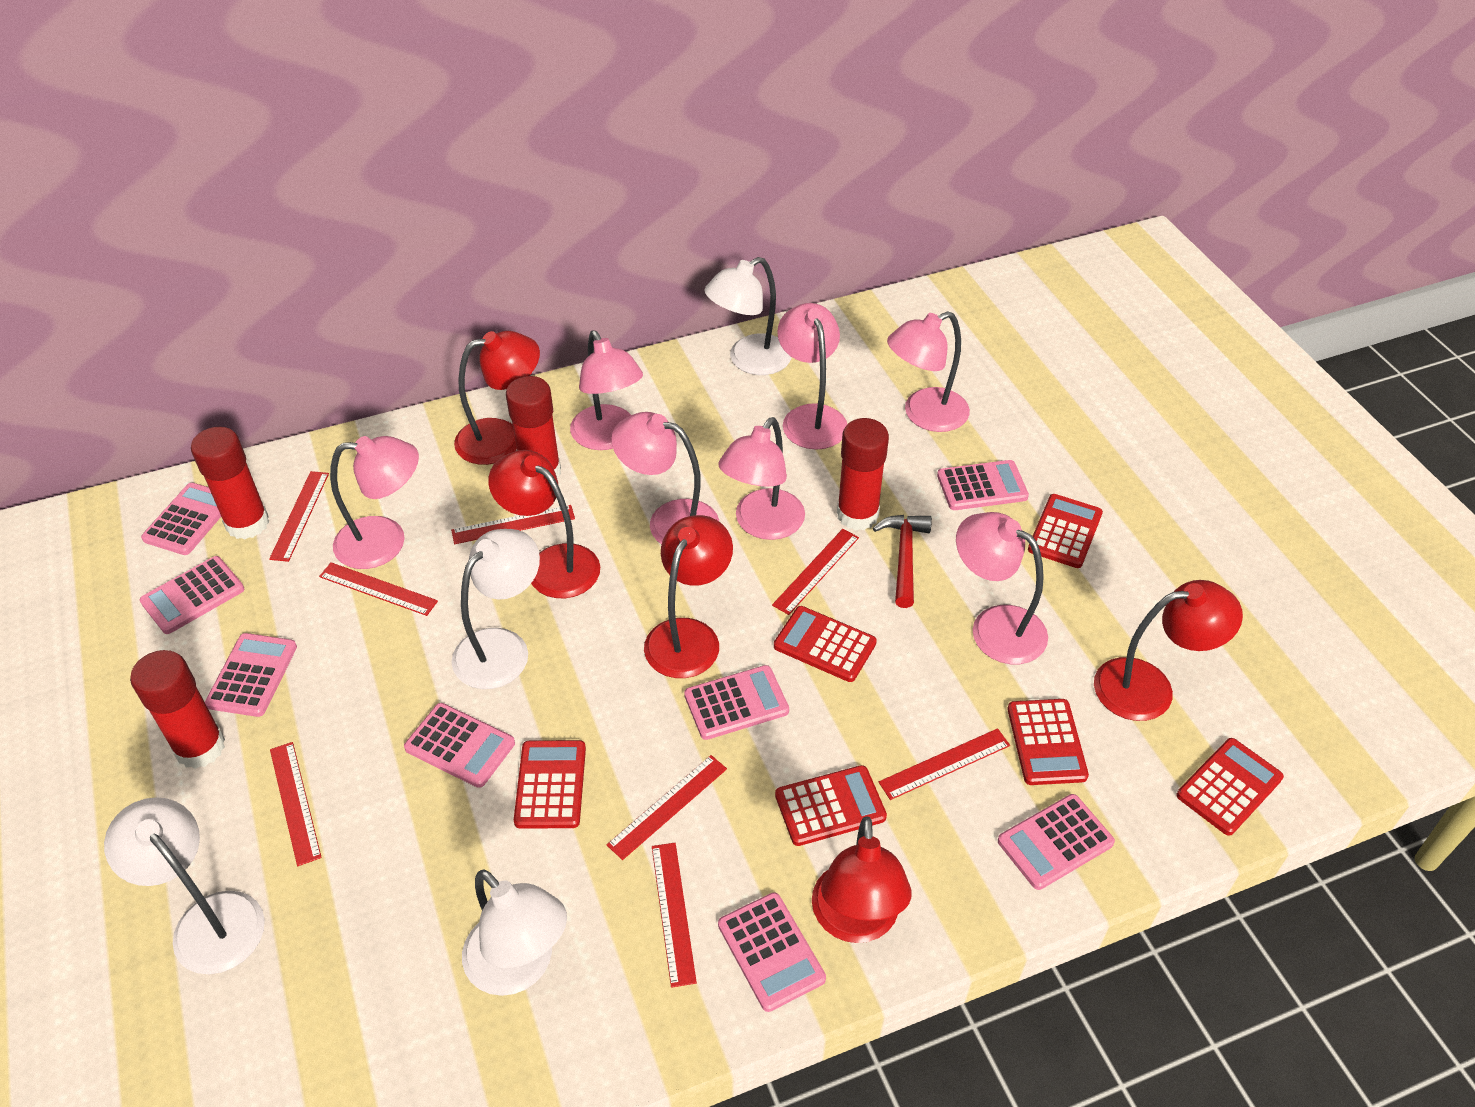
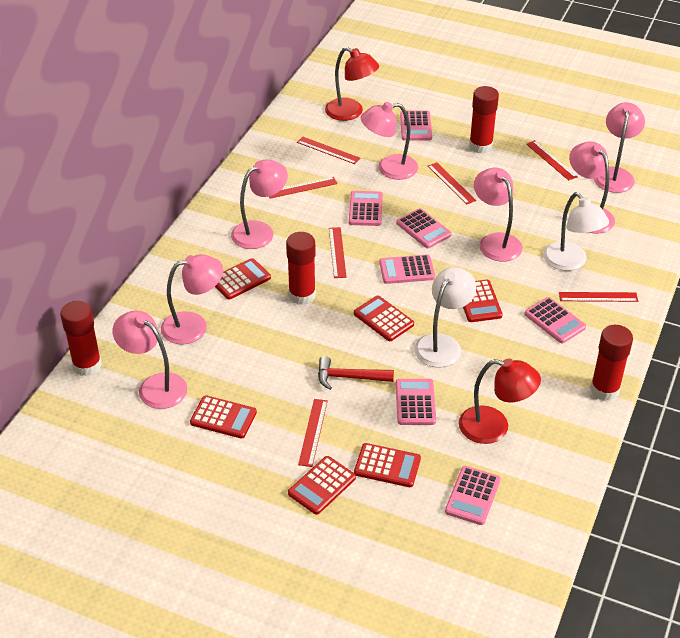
pink calculator: [140,556,244,634] [141,483,221,555] [205,633,297,717] [404,703,515,788] [684,665,789,740] [718,892,826,1012] [937,460,1029,510] [998,794,1115,890] = 8 -> [349,191,383,226] [379,254,435,284] [396,208,452,248] [396,379,436,425] [400,111,432,141] [445,466,501,525] [524,297,586,343] = 7
red lamp: [454,331,540,465] [488,450,600,598] [644,515,733,678] [812,816,912,943] [1094,580,1243,721] = 5 -> [325,47,379,121] [459,358,541,444] = 2
red ruler: [269,471,329,562] [270,742,322,866] [319,562,438,616] [451,505,575,544] [607,755,727,860] [652,843,697,988] [772,529,859,615] [879,728,1010,800] = 8 -> [269,177,337,199] [297,137,361,164] [298,399,328,467] [329,227,346,278] [428,162,476,204] [526,140,578,181] [559,292,638,302] = 7
white lamp: [104,797,265,974] [452,529,540,689] [462,869,567,996] [704,257,792,375] = 4 -> [414,267,476,368] [543,192,609,271] = 2

